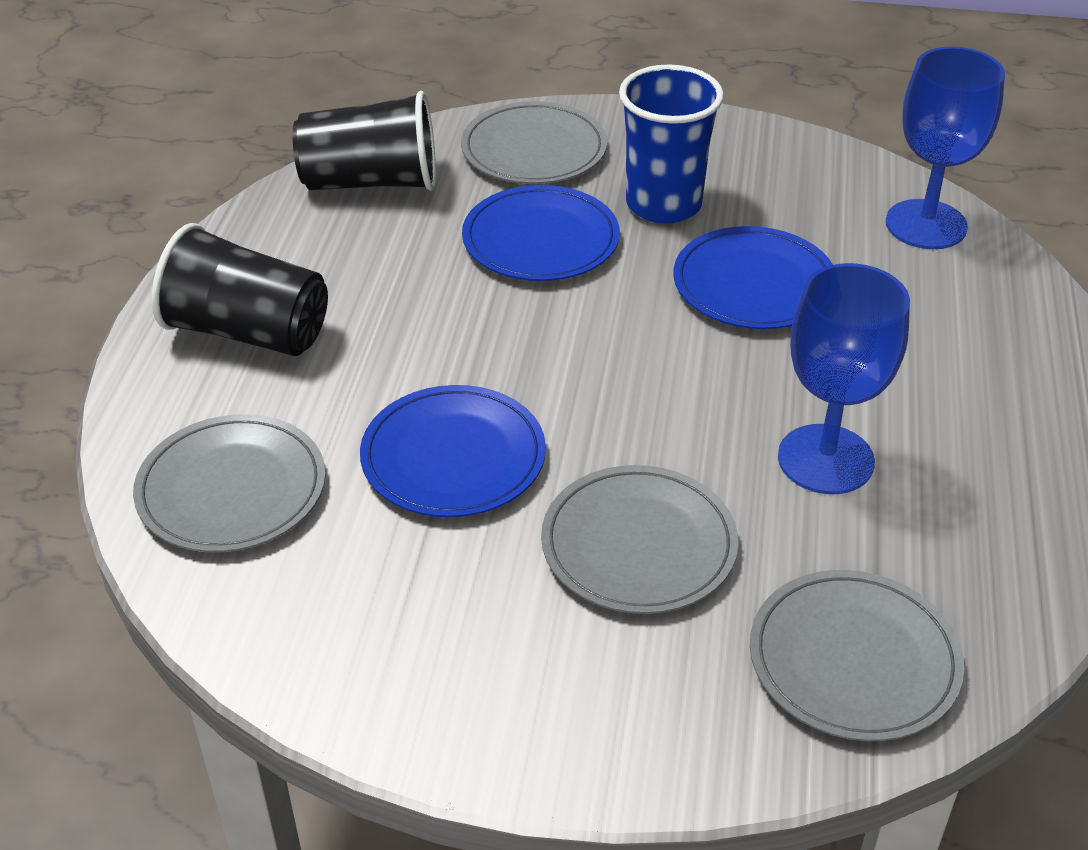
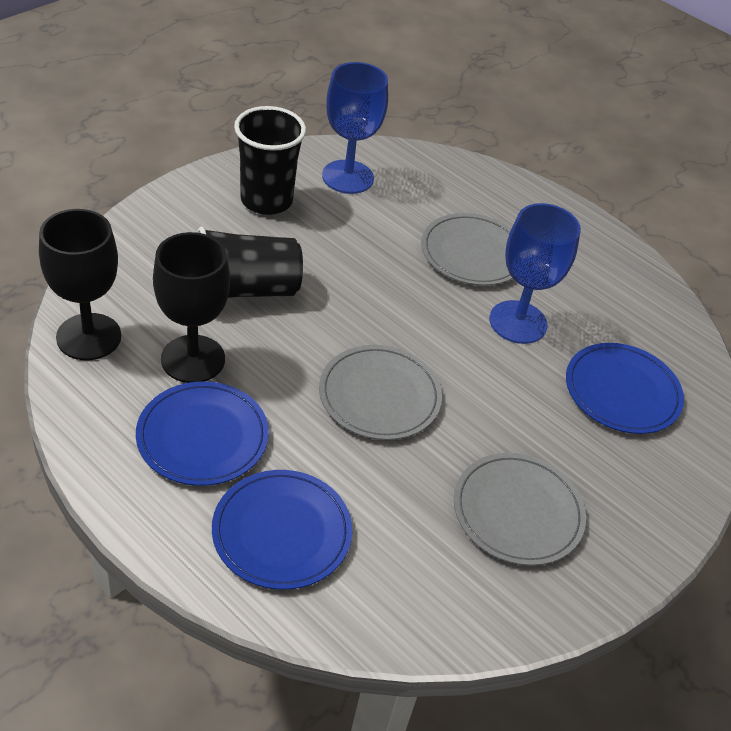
black goblet: none = 0 -> [39,209,121,360] [153,232,230,383] = 2
blue cup: [619,65,724,224] = 1 -> none = 0
grey plate: [133,414,325,552] [461,101,607,184] [541,465,738,614] [750,570,964,741] = 4 -> [319,345,442,440] [421,213,513,286] [454,453,586,566] = 3

